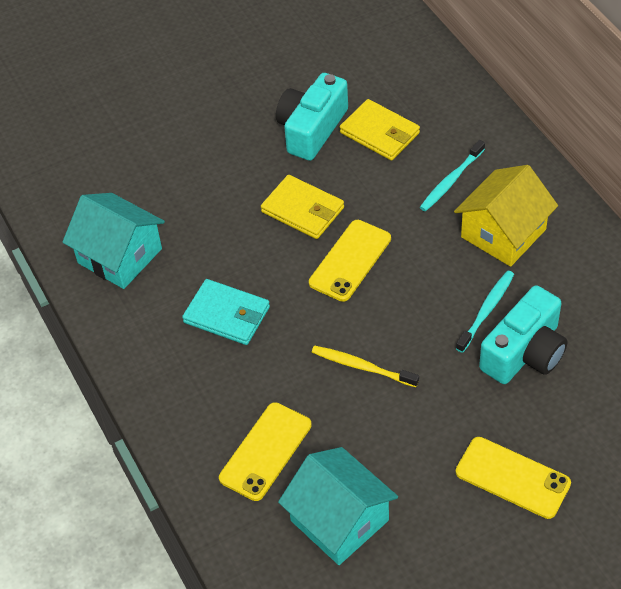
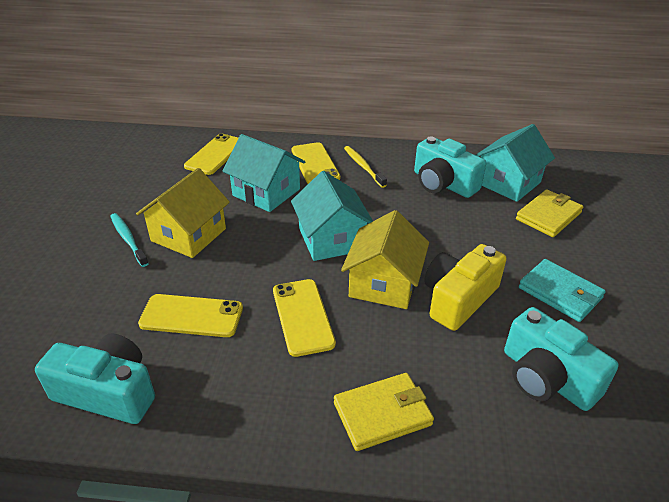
turquoise camera: [276,73,348,161] [479,285,568,384] = 2 -> [35,334,155,424] [414,136,486,198] [504,307,619,411] = 3
turquoise house: [63,193,165,289] [278,447,398,565] = 2 -> [223,134,305,212] [291,171,373,261] [476,124,555,202] = 3
turquoise toothbrush: [420,140,485,212] [456,271,514,353] = 2 -> [110,213,149,267] = 1
yellow camera: none = 0 -> [424,244,507,331] = 1
yellow house: [454,165,558,267] = 1 -> [136,168,230,258] [341,210,429,309] = 2
yellow phone: [219,402,312,501] [309,220,391,302] [456,437,571,519] = 3 -> [138,294,243,337] [184,133,238,175] [273,279,336,357] [292,142,340,184] = 4

